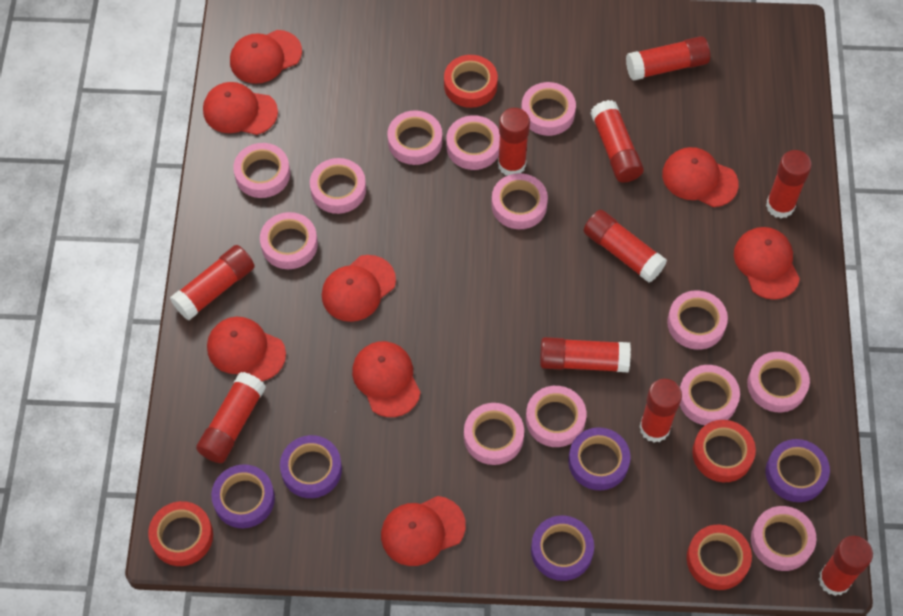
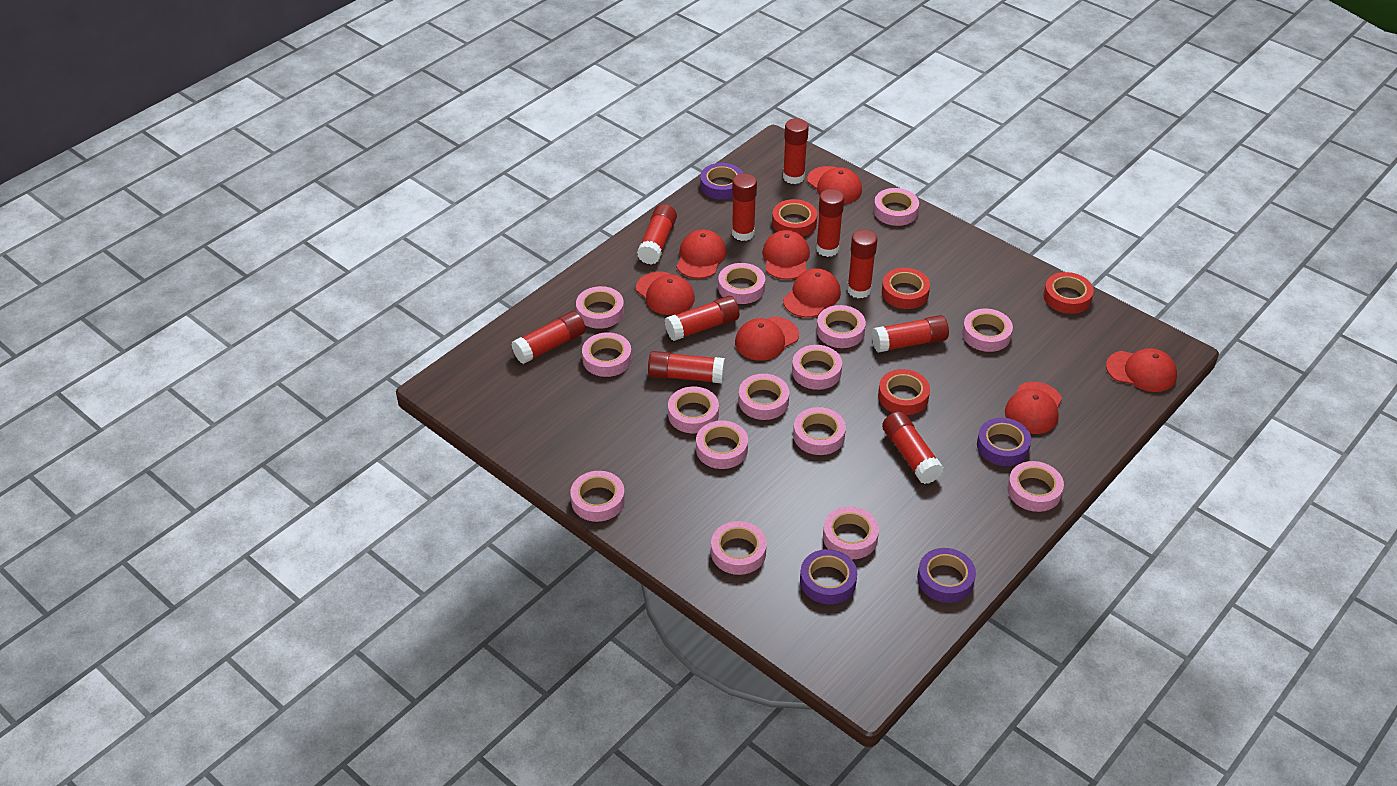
pink tape: [233,143,290,198] [260,212,318,269] [310,158,366,214] [387,110,442,165] [446,115,500,170] [464,403,524,465] [491,173,548,229] [521,82,576,136] [526,386,587,447] [667,290,728,350] [680,365,740,425] [747,352,810,412] [751,506,816,571] = 13 -> [570,471,625,522] [576,286,624,329] [582,332,632,377] [668,387,719,433] [696,420,748,469] [711,521,767,575] [718,263,765,304] [738,374,789,420] [792,345,842,390] [793,407,846,455] [816,305,866,348] [823,507,879,559] [874,188,919,226] [962,308,1013,352] [1007,461,1064,512] = 15
purple tape: [211,464,275,528] [280,435,342,498] [531,515,594,581] [568,427,630,490] [766,439,830,502] = 5 -> [700,163,743,200] [800,549,857,604] [917,548,976,603] [977,418,1031,466] = 4

